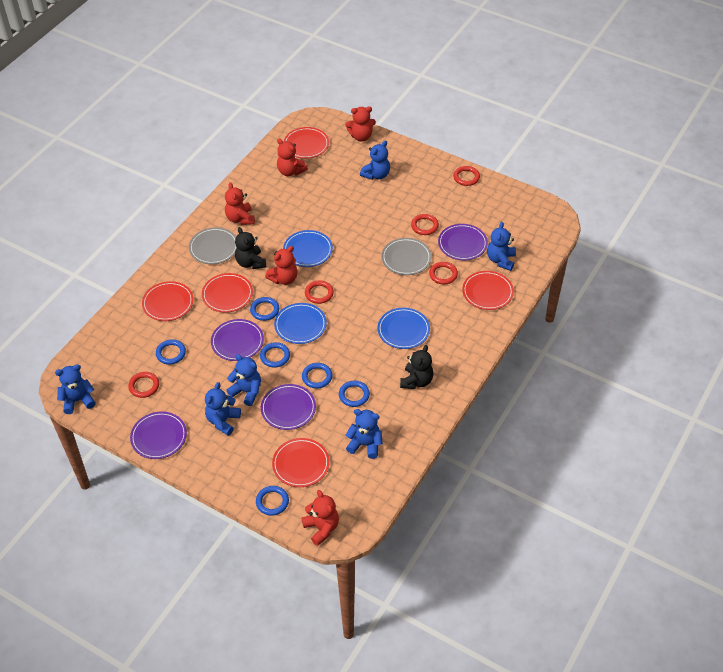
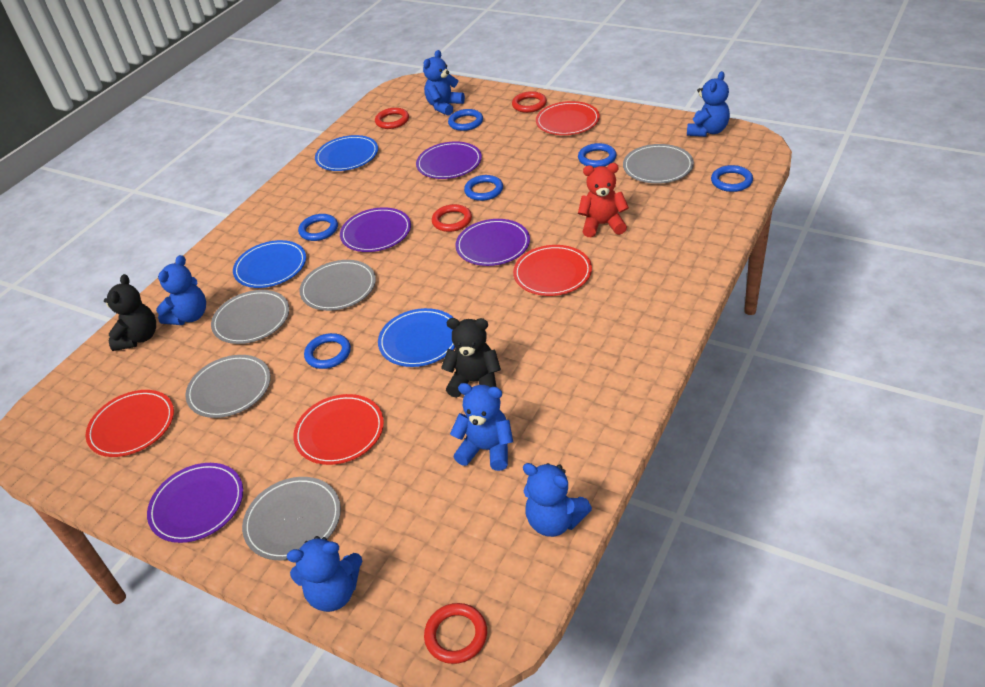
grey plate: [189,227,237,264] [382,238,432,275] = 2 -> [185,355,271,418] [211,290,289,344] [242,477,341,560] [300,260,376,311] [623,144,694,184] = 5
red plate: [142,281,194,321] [202,273,253,313] [272,438,330,487] [284,127,329,159] [462,271,514,310] = 5 -> [85,390,174,457] [293,394,384,465] [513,245,592,296] [536,101,600,135] = 4
red ring: [128,372,159,398] [305,280,334,304] [411,214,439,235] [429,262,458,284] [453,166,480,186] = 5 -> [375,108,409,129] [424,603,487,664] [432,204,472,232] [512,91,547,113] = 4
red teddy bear: [225,182,255,225] [265,246,298,285] [277,138,308,176] [302,490,339,546] [345,106,376,141] = 5 -> [578,163,629,237] = 1

